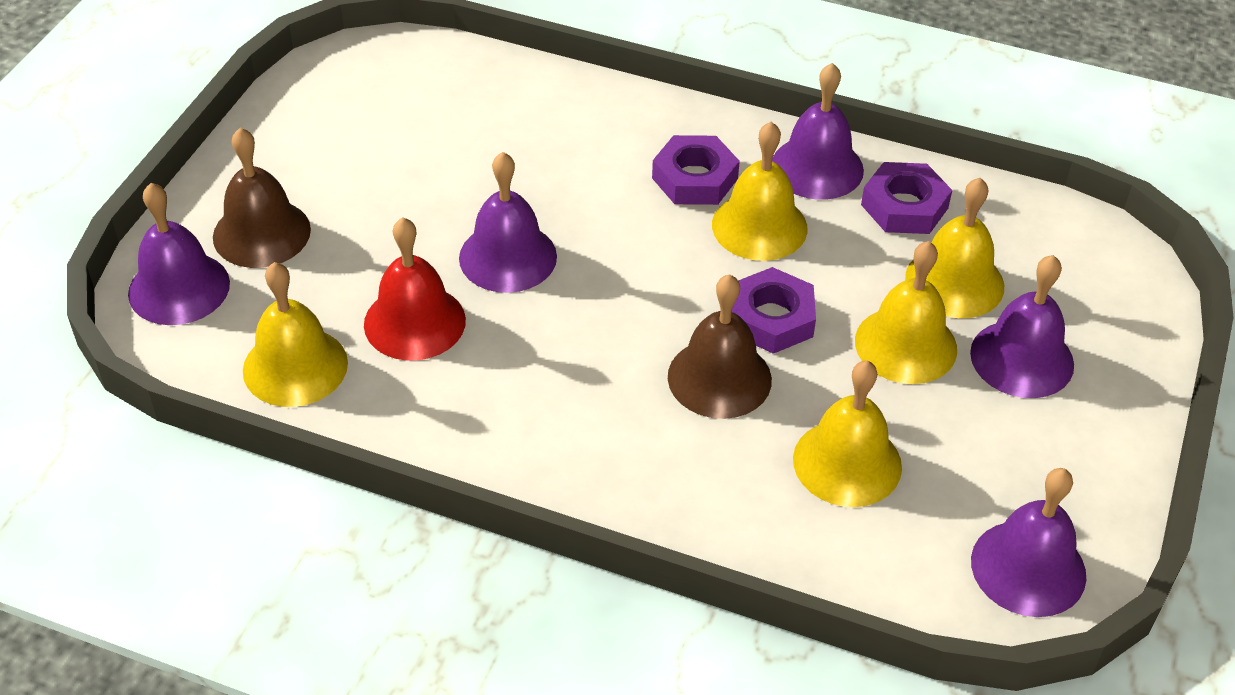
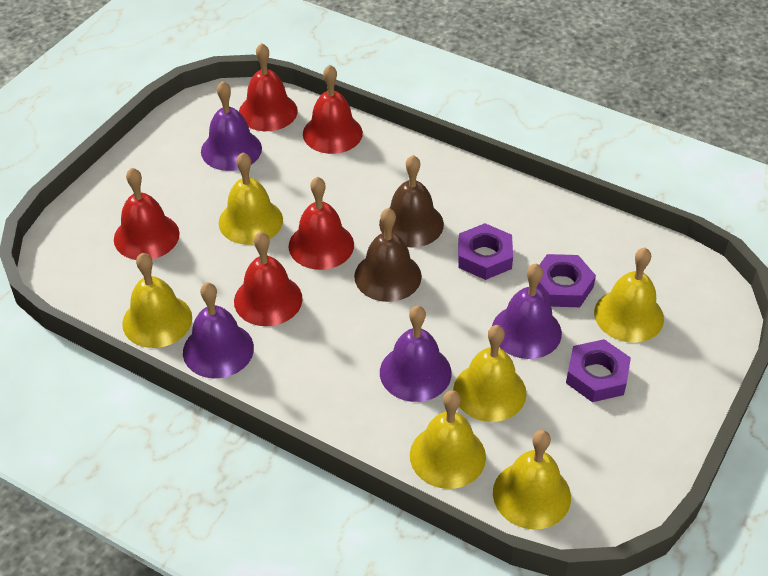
purple bell: [128,183,230,325] [459,152,557,293] [772,63,864,200] [970,255,1074,398] [971,468,1086,617] = 5 -> [183,283,254,378] [201,81,262,171] [380,305,452,402] [492,264,562,359] = 4
red bell: [364,218,466,360] = 1 -> [114,168,179,260] [234,232,302,326] [239,43,298,131] [289,177,354,270] [303,65,363,154] = 5
yellow bell: [243,262,348,407] [712,122,808,261] [793,361,902,507] [855,241,957,384] [905,178,1004,318] = 5 -> [122,253,192,348] [219,152,283,245] [410,390,486,489] [453,325,527,422] [493,430,571,530] [594,248,664,343] = 6

